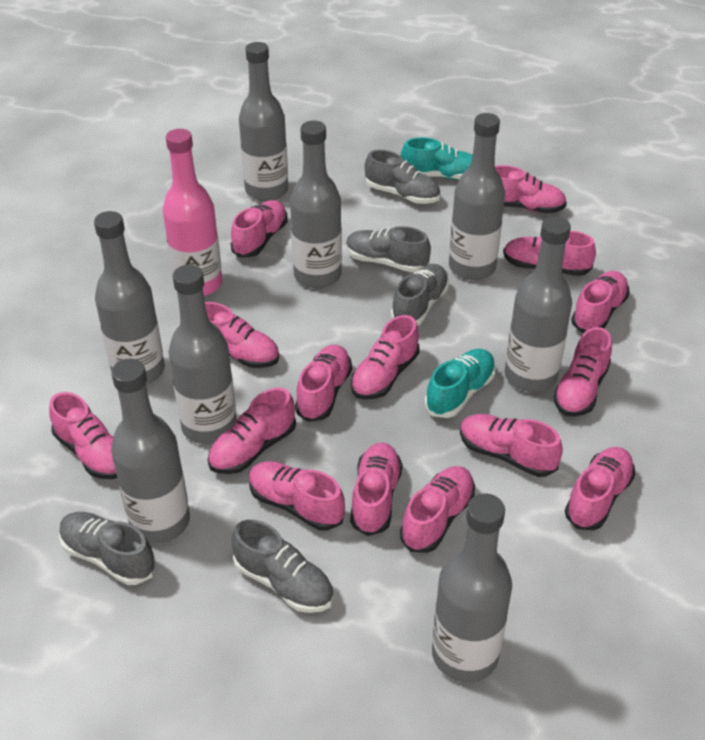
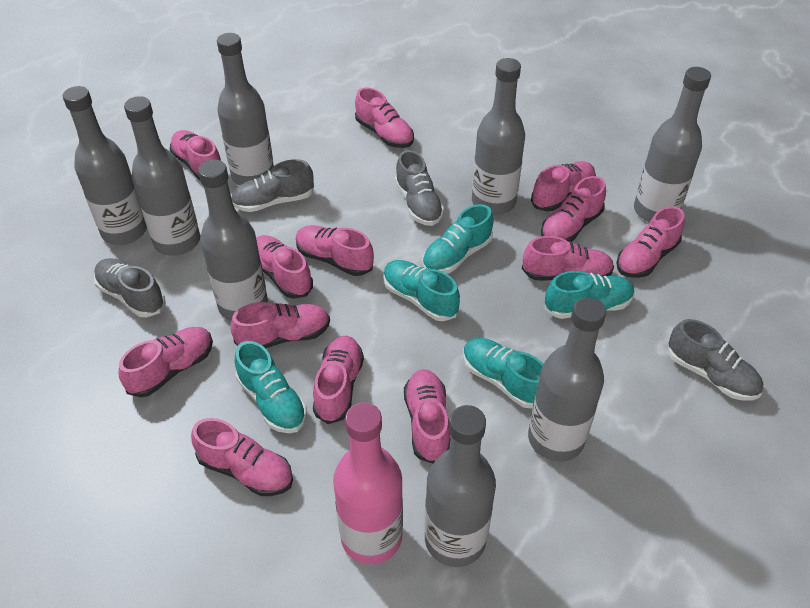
grey shoe: [59,512,156,585] [232,520,334,613] [346,226,431,273] [365,150,440,204] [391,264,449,326] = 5 -> [94,258,166,317] [231,159,314,212] [395,150,444,226] [668,319,763,401] = 4
pink shoe: [49,392,117,479] [205,302,279,368] [208,387,296,474] [231,200,287,258] [249,461,345,531] [295,345,352,422] [350,443,402,536] [351,315,420,400] [400,466,475,553] [460,414,563,477] [495,165,567,213] [503,231,596,276] [553,327,612,417] [565,447,635,530] [571,271,630,333] = 15 -> [119,327,213,397] [170,130,221,180] [191,418,293,496] [231,302,330,349] [256,235,313,299] [296,225,374,276] [313,336,364,424] [355,88,414,148] [404,369,451,464] [522,236,614,281] [531,161,596,212] [541,176,606,242] [616,206,684,278] = 13
turquoise shoe: [401,137,473,180] [425,349,496,418] = 2 -> [235,341,307,433] [383,260,460,321] [422,204,494,274] [463,338,543,408] [544,271,635,319] = 5

